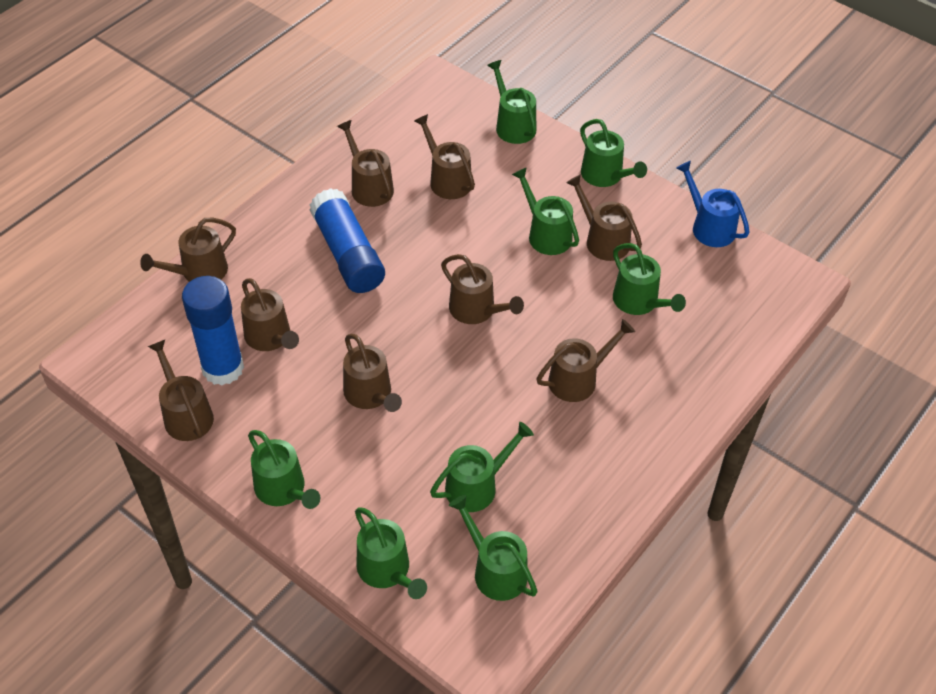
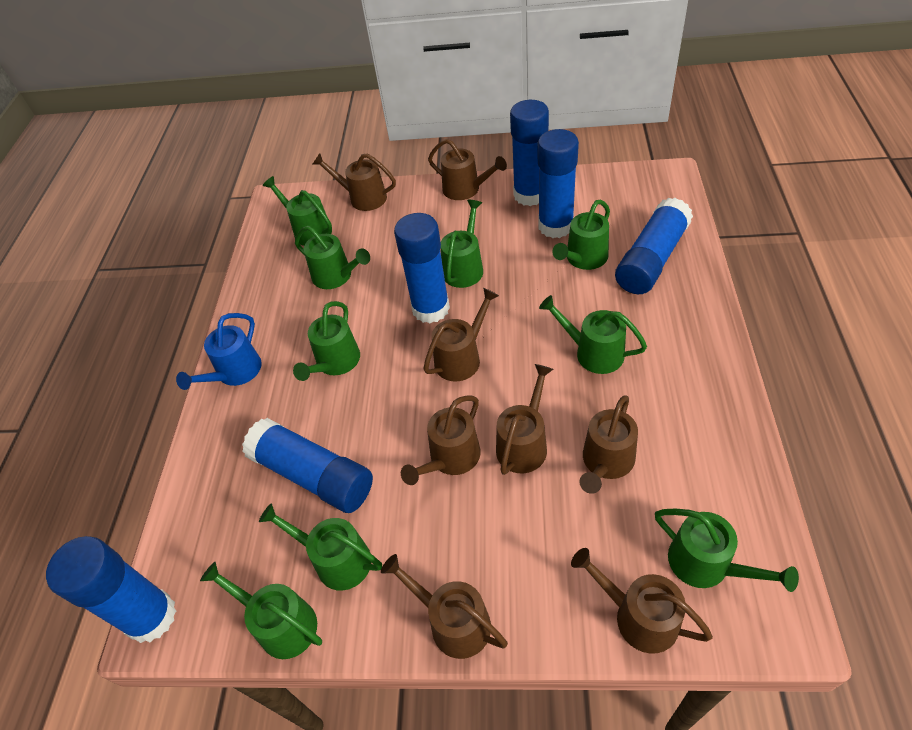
blue glue stick: [182,276,244,385] [310,188,385,293] = 2 -> [46,536,176,643] [242,418,373,513] [394,213,450,323] [510,100,549,206] [538,129,579,238] [615,198,693,294] = 6
brown watering can: [140,218,236,282] [148,340,214,441] [241,278,299,351] [337,120,394,207] [343,334,402,412] [414,114,475,199] [441,254,524,324] [536,319,635,402] [566,175,642,261] = 9 -> [312,153,396,211] [381,554,508,659] [401,395,481,485] [423,288,499,381] [428,139,507,200] [496,364,553,475] [571,548,713,654] [580,395,638,494] = 8
green watering can: [248,430,320,509] [355,507,427,599] [430,422,534,512] [449,495,538,601] [487,60,536,144] [512,167,579,255] [580,119,647,187] [613,243,686,315] = 8 -> [200,562,322,659] [259,503,382,591] [263,176,332,246] [293,301,360,381] [295,226,370,289] [441,200,483,288] [539,295,647,374] [552,200,610,270] [655,509,799,592] = 9

